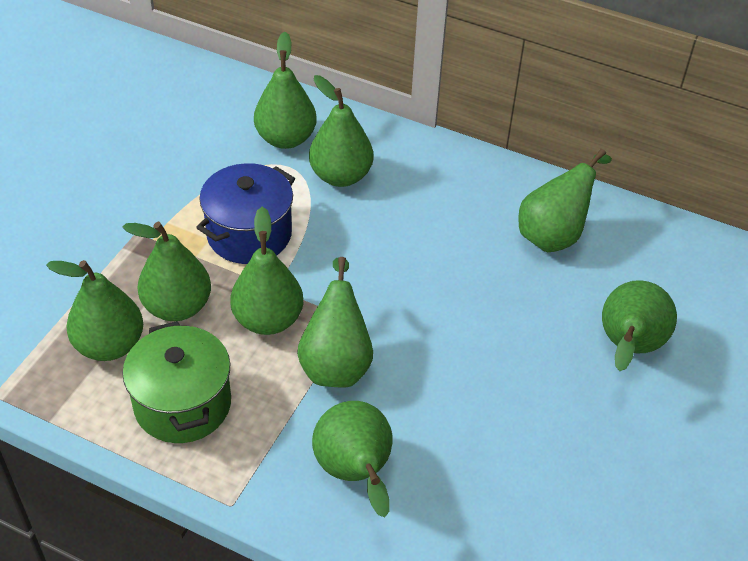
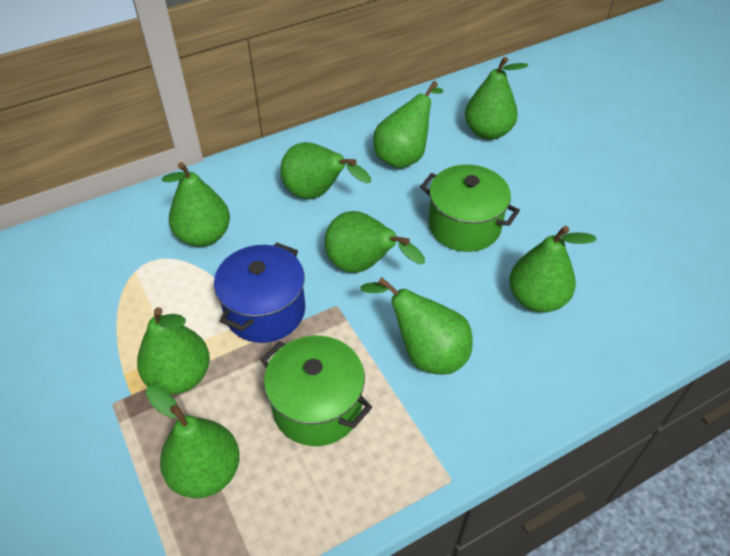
green pot: [123,321,231,443] = 1 -> [260,336,372,446] [420,165,520,252] = 2

